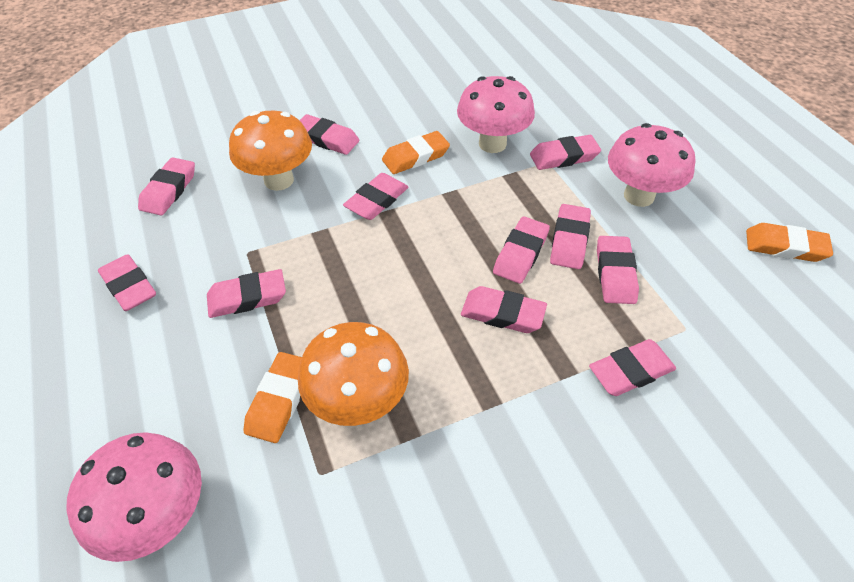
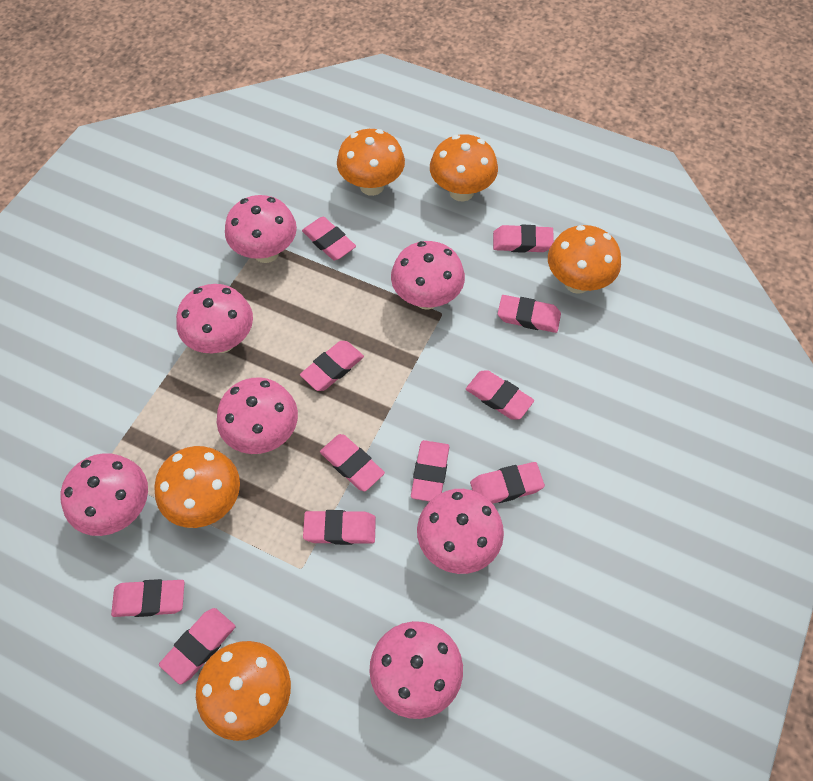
orange eraser: [243,352,302,443] [382,131,450,174] [746,223,833,262] = 3 -> none = 0
orange mushroom: [229,110,312,191] [298,322,409,426] = 2 -> [154,446,240,528] [196,641,291,741] [337,129,405,196] [430,134,498,202] [548,225,621,294] = 5
pink mushroom: [66,432,202,562] [457,76,535,153] [608,123,695,207] = 3 -> [61,453,148,536] [176,284,253,353] [217,377,298,454] [225,195,297,263] [369,621,463,719] [391,241,465,310] [417,489,504,574] = 7

